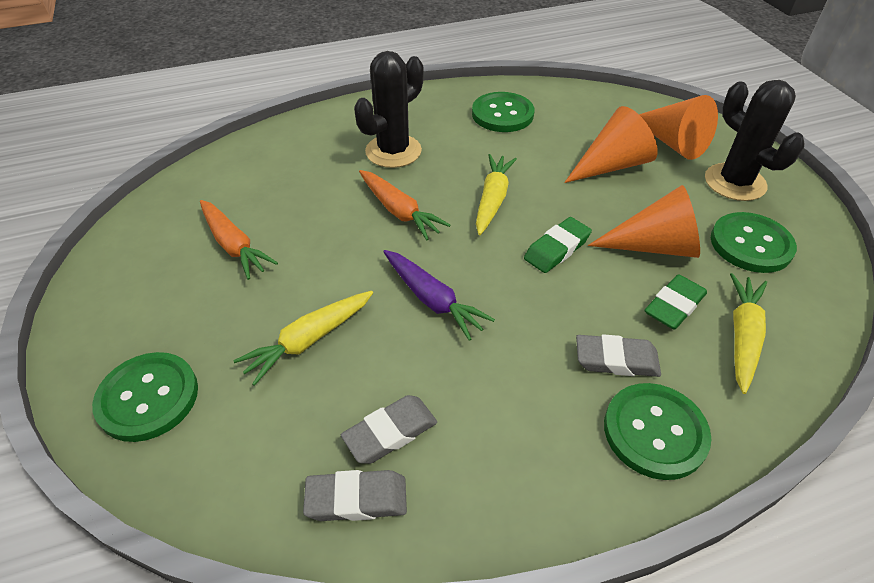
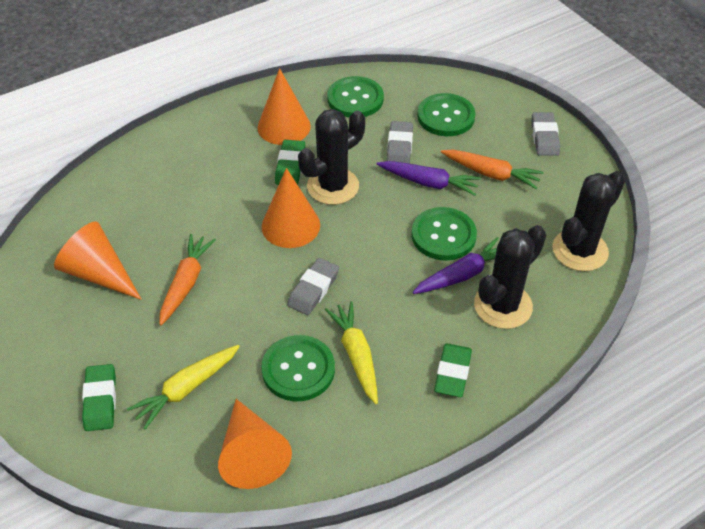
black cactus: [354,51,424,168] [705,80,804,201] = 2 -> [298,109,365,205] [474,225,546,329] [553,171,625,271] = 3
green eraser: [524,217,592,273] [645,274,707,330] = 2 -> [82,364,116,431] [275,140,305,185] [434,343,472,397] = 3
orange cone: [564,106,658,183] [588,185,700,258] [639,95,718,160] = 3 -> [54,222,142,300] [218,399,292,489] [258,68,311,145] [262,168,320,248] = 4
purple carrot: [383,250,495,341] = 1 -> [377,161,481,196] [413,237,499,294] = 2
yellow carrot: [233,291,373,386] [476,154,517,235] [730,273,767,394] = 3 -> [127,345,240,429] [325,301,378,404] = 2

